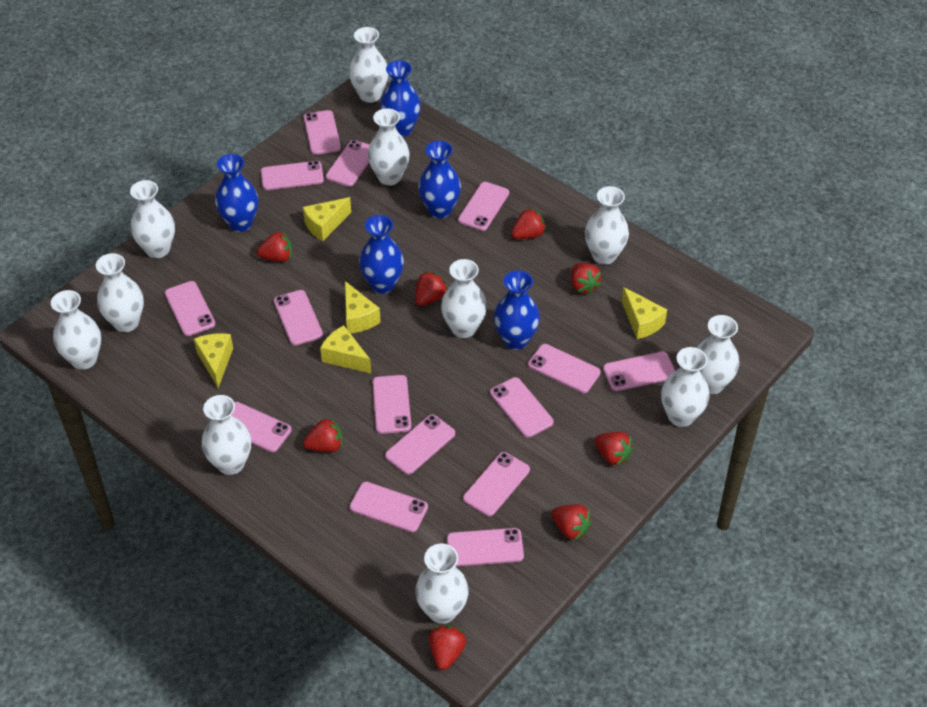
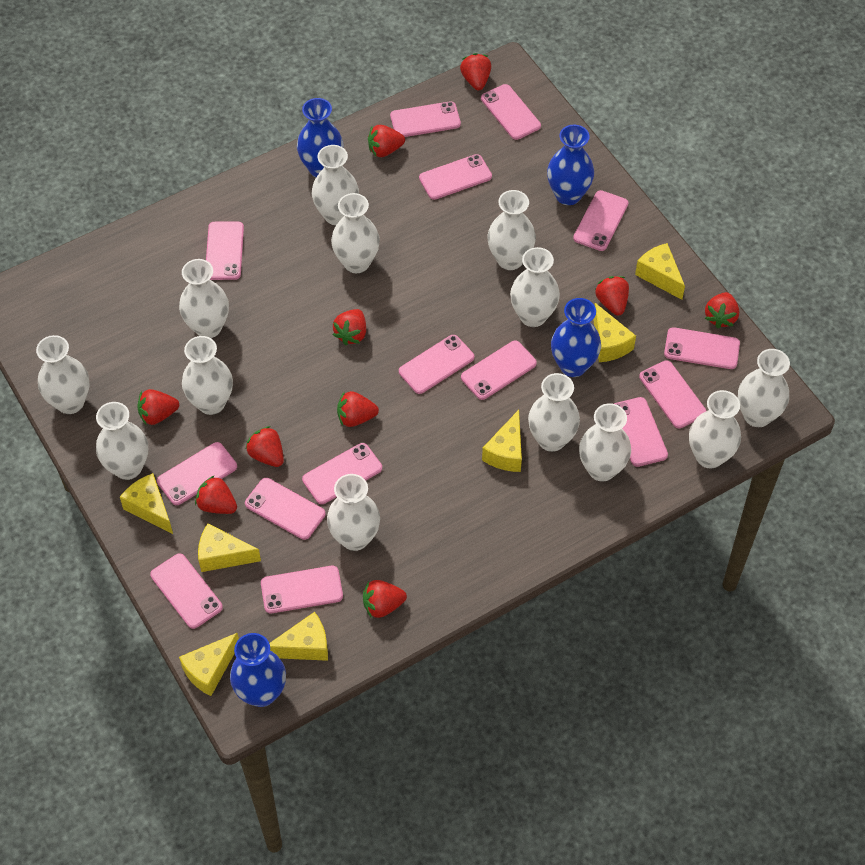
blue vase: [215,154,258,232] [359,215,404,294] [380,60,421,137] [418,141,461,218] [494,270,540,350] = 5 -> [230,633,286,707] [297,98,344,178] [547,125,594,205] [551,298,601,377] = 4
red strawberry: [257,232,292,262] [303,418,342,452] [415,271,448,306] [429,625,466,670] [511,208,546,239] [552,505,592,541] [571,263,601,294] [594,432,633,466] = 8 -> [137,389,179,425] [195,475,237,514] [245,426,284,467] [333,309,366,345] [337,391,379,427] [363,580,407,618] [368,125,405,157] [460,53,491,90] [595,276,629,316] [705,292,739,329] = 10
white vase: [51,290,101,370] [96,253,144,332] [130,180,175,258] [202,395,251,475] [349,27,388,103] [368,108,410,186] [415,543,469,624] [441,259,487,338] [585,186,629,265] [661,347,710,427] [697,315,739,395] = 11 -> [36,335,90,414] [96,402,148,480] [179,259,229,338] [182,336,233,415] [312,145,359,225] [327,474,380,551] [331,193,380,273] [487,190,536,270] [510,247,560,327] [528,373,580,452] [579,403,631,481] [689,390,741,468] [738,349,790,427] = 13
yellow cheese: [194,333,233,388] [303,197,351,241] [320,325,371,373] [345,281,381,334] [621,287,667,339] = 5 -> [120,473,173,534] [179,633,239,696] [198,524,261,572] [269,612,328,661] [482,410,522,472] [593,303,636,362] [635,243,685,300] = 7

